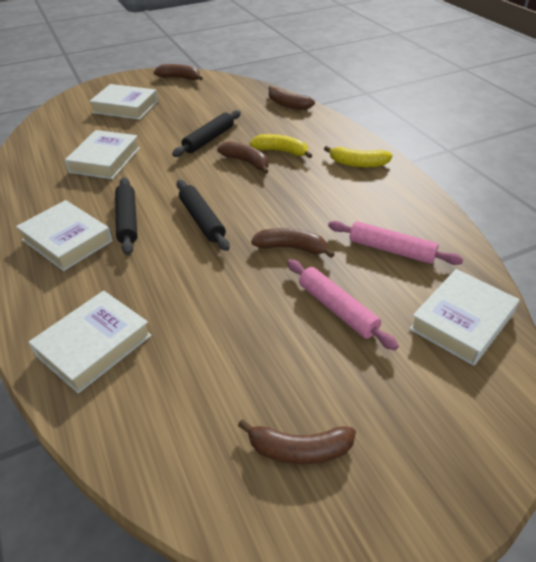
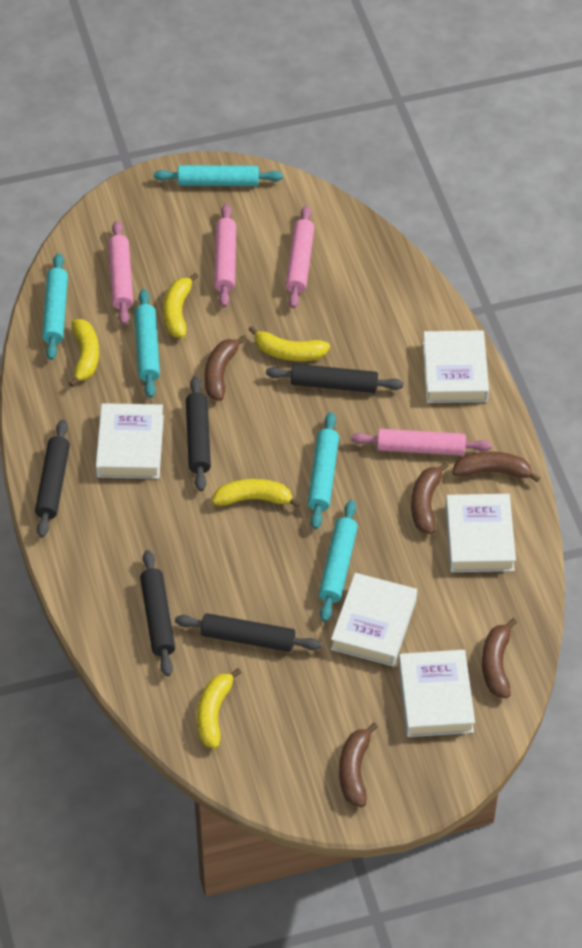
black rolling pin: [115,177,138,255] [172,110,241,157] [177,180,230,251] = 3 -> [35,419,70,537] [140,550,175,676] [175,613,321,652] [186,376,211,491] [266,364,403,393] = 5
pink rolling pin: [287,259,399,350] [328,221,463,265] = 2 -> [108,221,133,325] [214,204,236,307] [286,205,315,308] [351,429,492,456] = 4
turquoise rolling pin: none = 0 -> [42,253,68,360] [135,289,160,398] [154,165,283,186] [308,412,339,529] [319,500,358,622] = 5
yellow banana: [249,134,312,158] [324,146,393,167] = 2 -> [69,319,99,387] [163,273,199,338] [197,668,241,749] [212,479,301,508] [249,326,330,361] = 5

